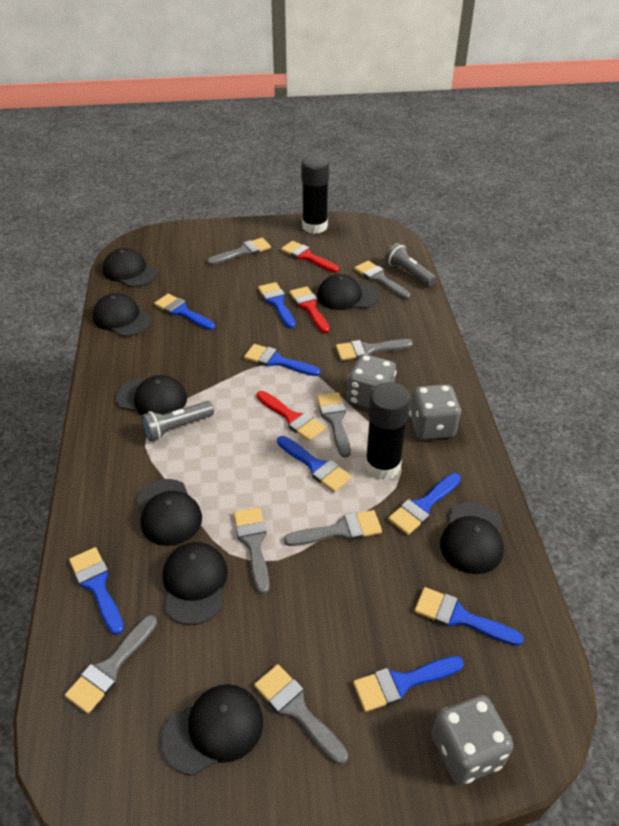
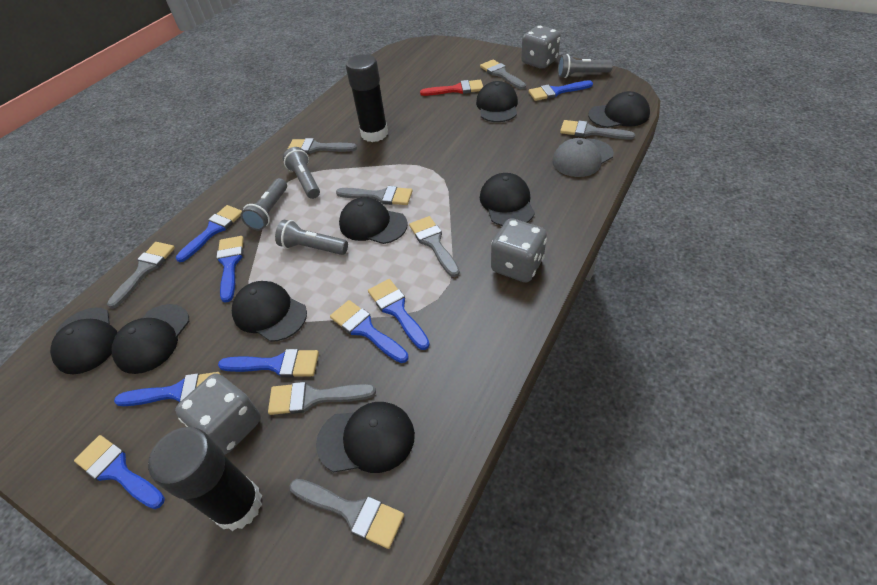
grey cap: none = 0 -> [552,138,614,177] = 1
grey flashlight: [141,401,214,441] [385,243,436,287] = 2 -> [241,178,287,230] [275,220,348,255] [283,147,320,199] [558,54,613,78] = 4
red brush: [257,391,326,441] [281,241,339,273] [289,286,330,333] = 3 -> [420,80,483,96] = 1

